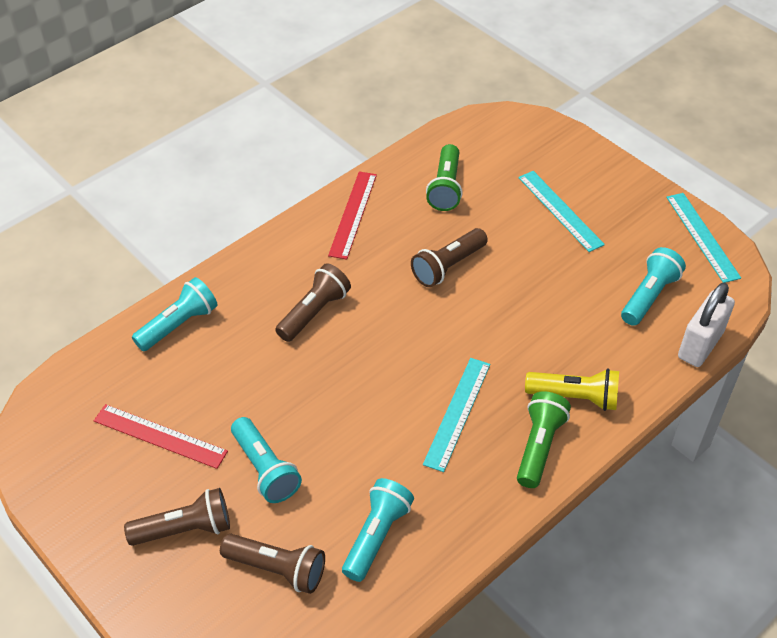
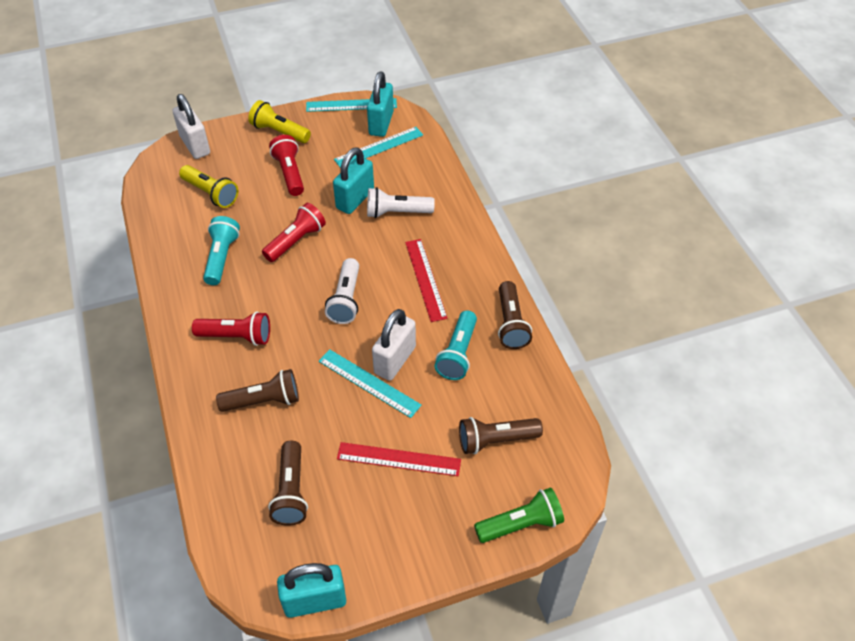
green flashlight: [426,144,463,211] [517,391,571,488] = 2 -> [474,487,564,543] = 1
red flashlight: none = 0 -> [192,311,270,346] [262,203,326,262] [269,135,304,196] = 3
turquoise flashlight: [132,277,218,351] [231,417,302,503] [342,478,414,582] [621,247,686,326] = 4 -> [203,216,240,285] [434,311,477,380] = 2
turquoise padlock: none = 0 -> [277,563,346,618] [333,147,374,214] [367,71,394,137] = 3
white flashlight: none = 0 -> [325,258,359,324] [367,187,435,218] = 2
white padlock: [678,283,735,367] = 1 -> [173,94,210,159] [372,309,416,381] = 2
yellow flashlight: [525,368,619,411] = 1 -> [179,165,238,208] [248,100,311,143] = 2

